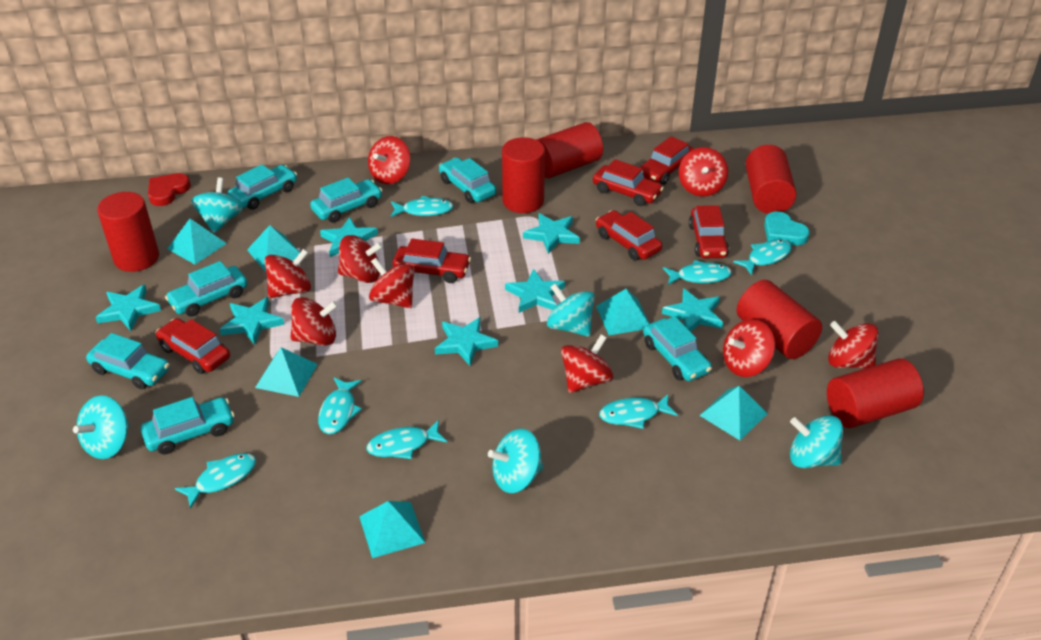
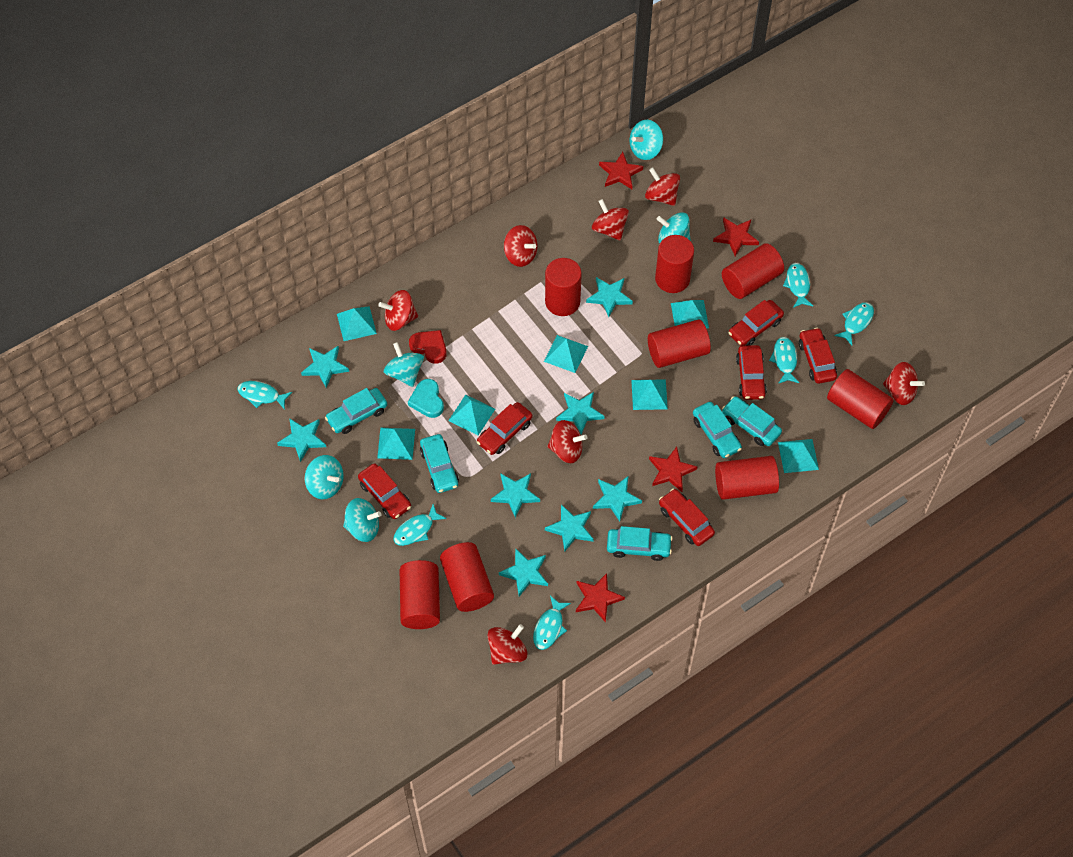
red cylinder: [97,192,159,272] [502,137,545,213] [536,122,603,178] [737,280,822,359] [746,145,796,214] [827,358,924,428] = 6 -> [400,560,440,629] [440,542,494,612] [545,258,582,316] [648,319,711,368] [655,235,694,293] [715,456,779,500] [722,243,784,299] [827,369,894,429] = 8
red spinning top: [265,249,311,298] [290,297,338,346] [338,235,383,283] [368,136,411,184] [369,258,414,308] [561,335,613,393] [679,147,728,197] [723,319,775,377] [828,321,879,369] = 9 -> [378,290,418,331] [487,624,527,665] [504,225,537,267] [548,420,587,463] [592,199,629,241] [645,167,680,206] [883,362,925,405] = 7
red star: none = 0 -> [576,573,625,623] [599,152,643,189] [649,447,697,492] [713,217,759,257] = 4
turquoise car: [86,333,170,389] [141,397,235,454] [165,261,247,317] [228,164,297,210] [310,178,383,223] [439,157,496,203] [643,316,712,381] = 7 -> [325,388,387,434] [420,434,459,493] [607,526,673,561] [693,402,742,458] [722,396,782,446] = 5
turquoise fish: [175,453,256,509] [318,377,362,434] [366,420,447,459] [391,196,453,217] [599,394,678,429] [663,260,732,285] [733,239,792,276] = 7 -> [237,381,292,410] [393,504,446,546] [533,596,571,650] [769,337,799,384] [783,263,813,308] [834,302,874,345] = 6
turquoise pyramid: [167,219,227,264] [247,225,300,272] [255,347,318,397] [359,501,425,558] [596,289,650,335] [699,386,768,440] = 6 -> [337,306,377,341] [377,428,415,460] [448,394,495,435] [544,335,588,373] [631,379,668,410] [671,300,709,328] [778,439,819,473] = 7
turquoise star: [95,285,161,331] [220,297,284,345] [320,217,378,257] [435,317,498,366] [505,269,565,313] [523,213,580,254] [662,288,723,332] = 7 -> [277,418,326,462] [301,346,349,388] [491,473,540,518] [499,548,548,597] [545,504,594,551] [556,392,605,435] [586,277,633,317] [593,476,642,522] = 8

